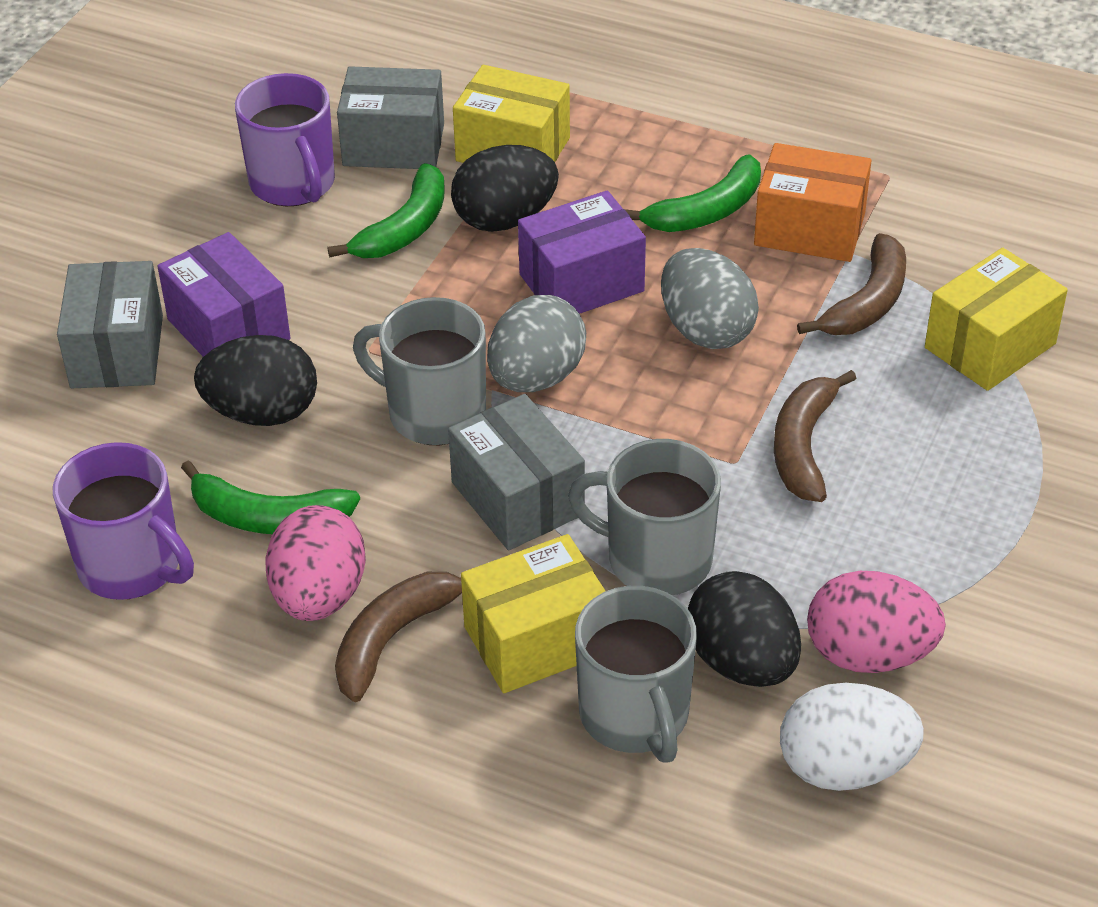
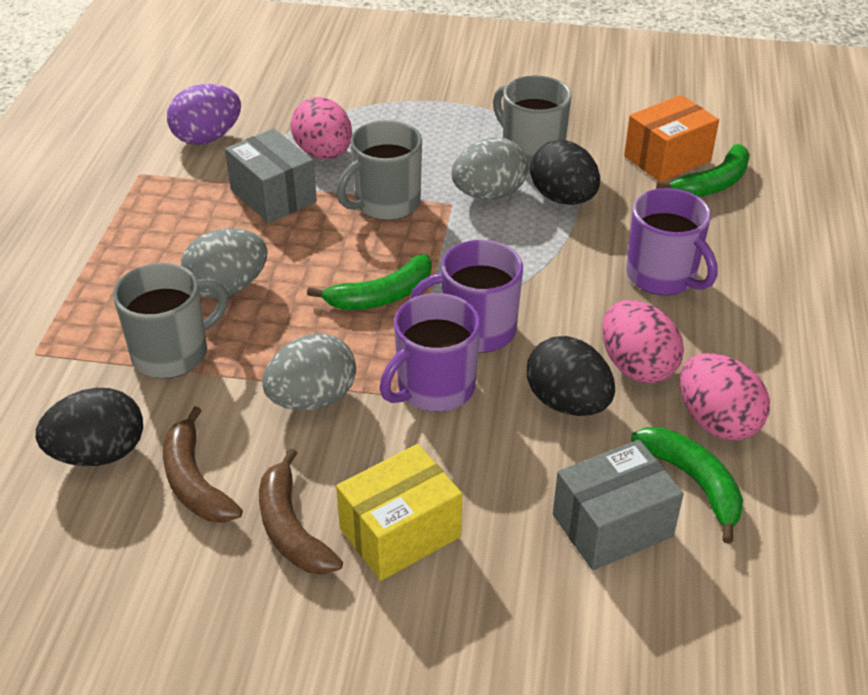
brown banana: [335,572,462,702] [774,370,857,502] [797,233,906,335] = 3 -> [163,406,243,523] [259,448,343,575] = 2
grey box: [57,261,163,388] [337,66,444,169] [448,394,585,550] = 3 -> [225,129,317,223] [553,440,684,570] = 2
grey egg: [487,295,586,392] [661,248,759,349] = 2 -> [181,228,268,299] [263,333,356,410] [451,137,528,199] = 3
pink egg: [266,505,366,621] [807,571,946,673] = 2 -> [290,97,352,159] [602,300,684,383] [680,353,770,440] = 3
purple box: [157,232,290,357] [518,190,646,314] = 2 -> none = 0
purple egg: none = 0 -> [167,84,241,145] = 1
purple mug: [53,442,194,600] [235,73,335,206] = 2 -> [380,293,480,412] [410,240,523,353] [626,188,718,295] = 3
white egg: [780,683,924,791] = 1 -> none = 0
yellow box: [453,65,570,163] [461,534,605,693] [925,248,1068,391] = 3 -> [336,444,462,581] = 1

